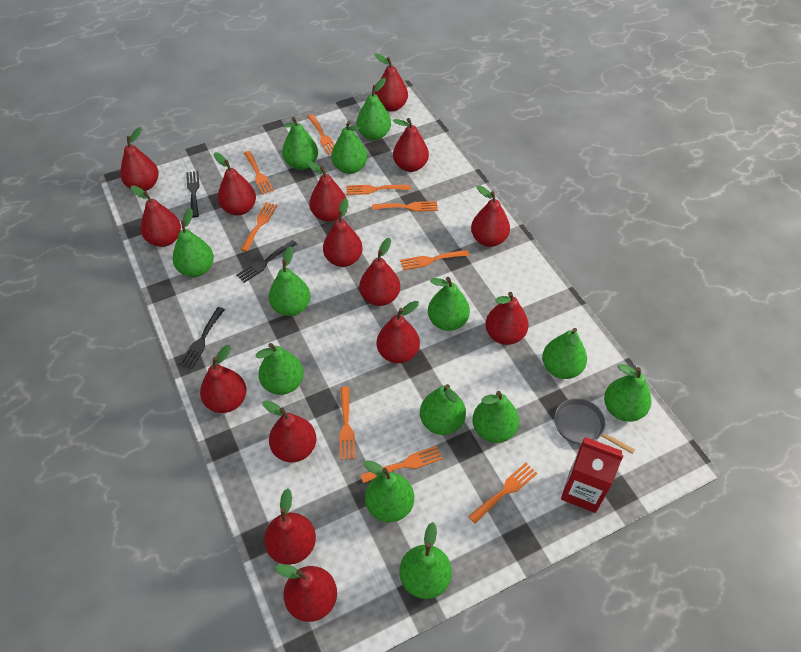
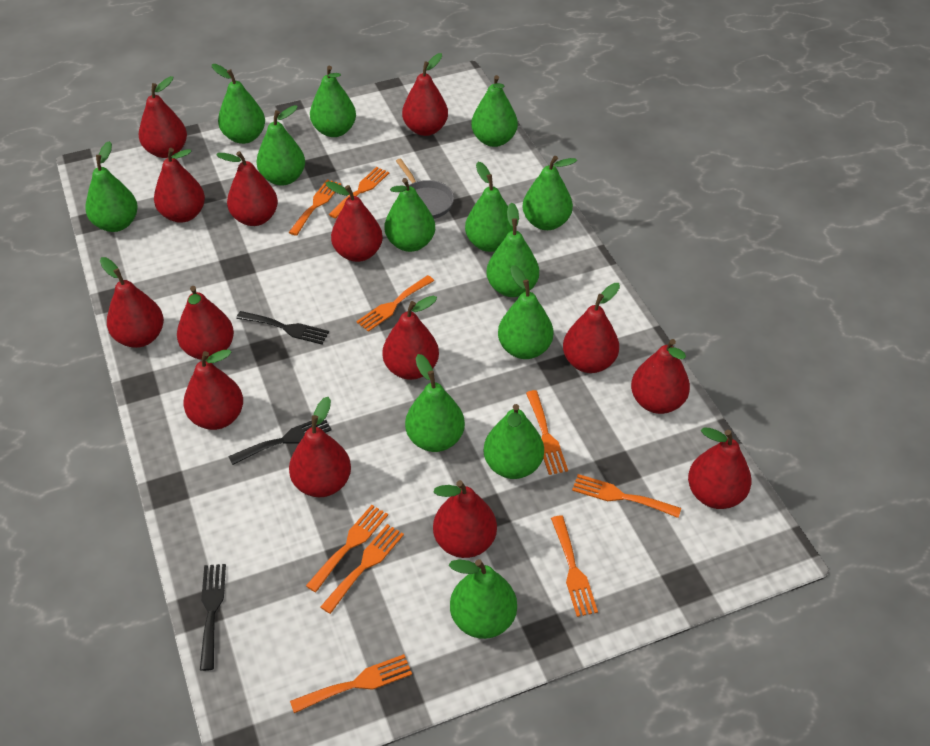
red carton: [561,437,624,513] = 1 -> none = 0
red pear: [120,127,159,191] [131,185,181,247] [200,345,246,413] [214,152,256,215] [262,400,317,463] [264,489,316,565] [275,564,337,622] [307,161,347,222] [323,198,363,267] [359,238,400,306] [375,53,408,112] [377,301,420,363] [393,118,429,172] [471,185,510,247] [485,292,529,345] = 15 -> [100,257,164,348] [139,76,187,158] [154,148,205,223] [177,286,234,360] [183,349,243,430] [216,151,278,226] [289,397,351,497] [326,181,383,262] [382,295,439,380] [402,53,448,136] [433,480,497,558] [563,283,620,373] [631,339,690,414] [688,428,752,509] = 14

